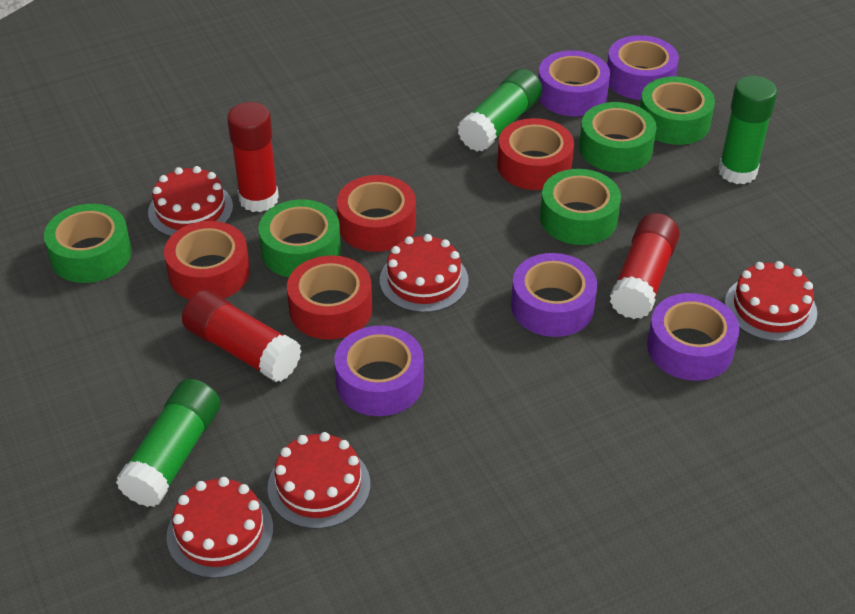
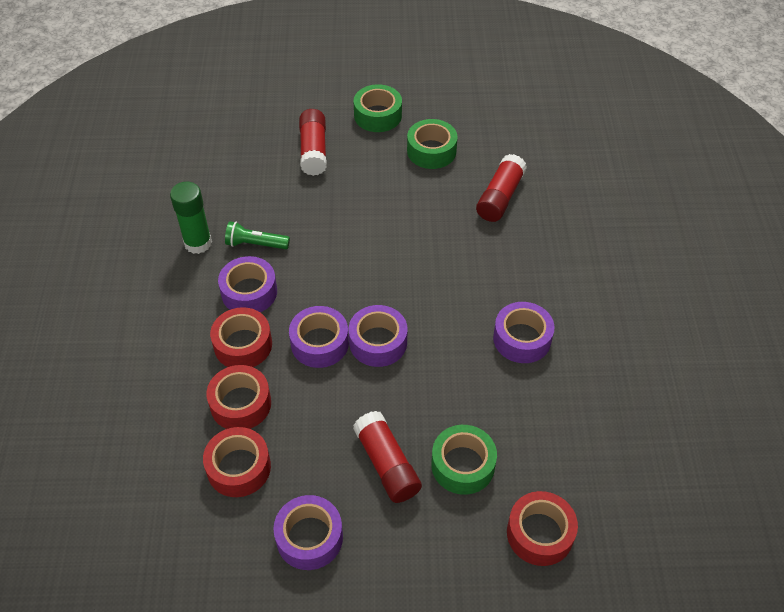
green flashlight: none = 0 -> [225,221,290,249] = 1
green glue stick: [116,379,221,507] [458,69,542,152] [718,76,777,184] = 3 -> [170,182,212,254] = 1
green tape: [44,204,132,283] [258,199,341,277] [540,169,621,245] [579,102,657,172] [640,77,715,145] = 5 -> [354,84,402,132] [407,119,458,169] [431,425,497,495] = 3
red cake: [148,166,233,237] [167,477,273,578] [267,432,370,529] [380,234,469,313] [725,261,817,342] = 5 -> none = 0

